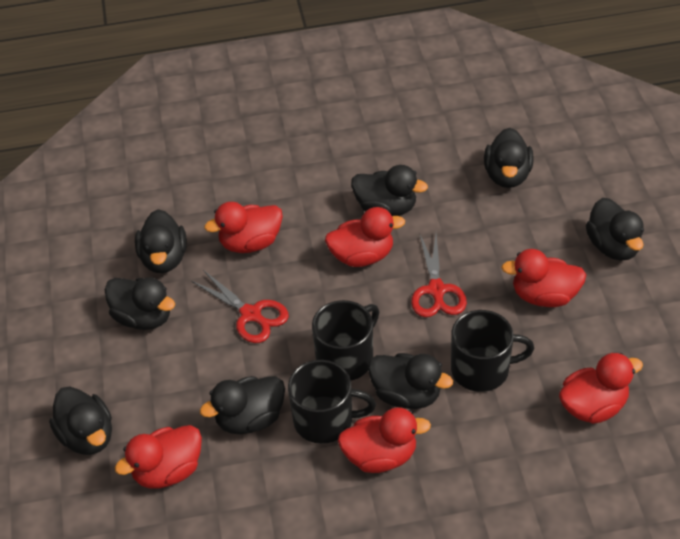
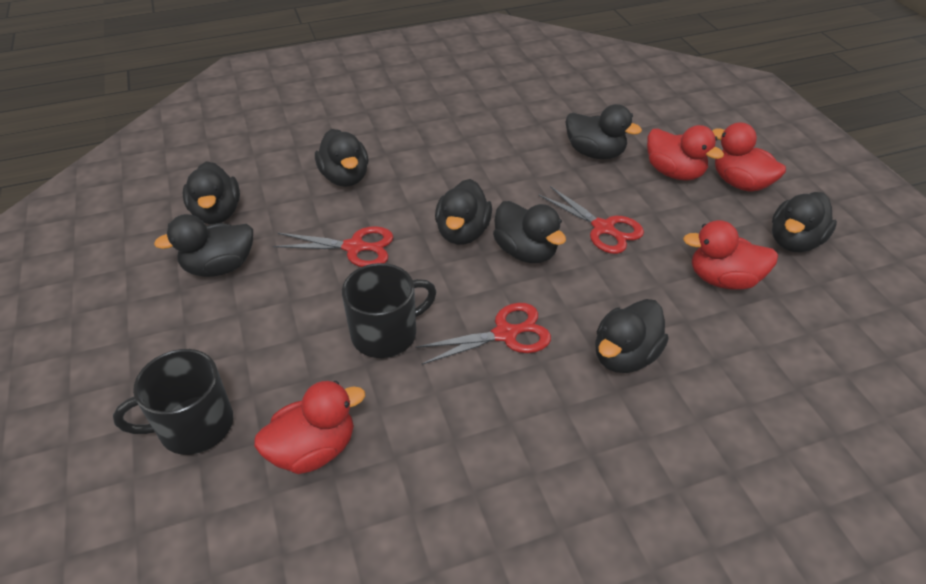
black mug: [288,360,376,444] [312,300,379,381] [451,310,534,392] = 3 -> [113,349,233,455] [342,263,437,358] = 2
red duck: [115,425,202,489] [204,202,283,253] [325,207,405,267] [338,407,431,473] [501,249,586,307] [559,353,643,424] = 6 -> [254,381,365,474] [647,125,724,181] [683,220,778,290] [712,122,786,192] = 4
red scissors: [191,270,289,343] [411,234,467,317] = 2 -> [273,226,393,267] [415,303,551,365] [539,186,644,254] = 3

